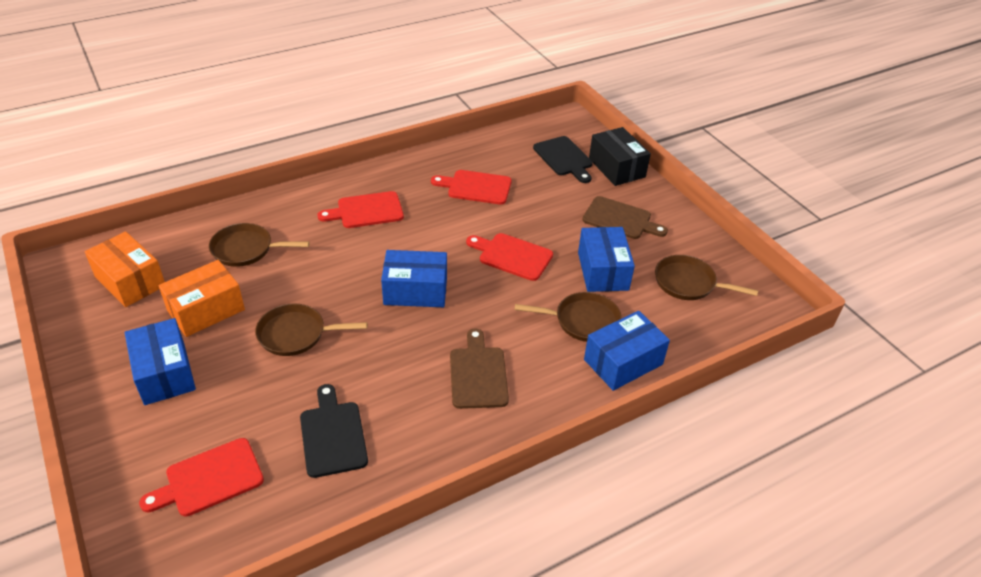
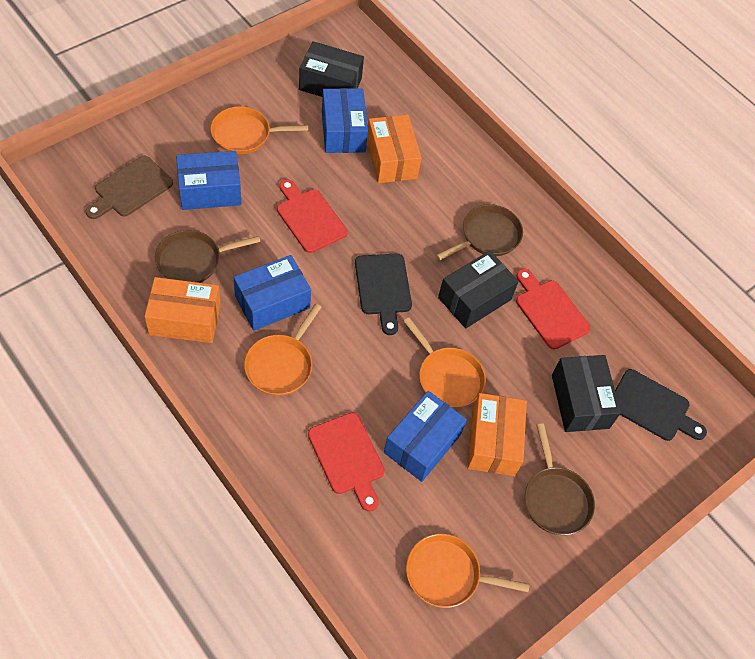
black box: [589,127,651,186] = 1 -> [299,41,364,97] [438,251,519,329] [552,355,621,432] = 3
brown cutting board: [450,328,509,409] [583,196,668,239] = 2 -> [85,156,173,219] = 1
brown pan: [209,223,310,267] [255,303,367,356] [515,292,622,342] [655,255,758,300] = 4 -> [155,230,260,283] [436,204,523,261] [525,423,595,535] = 3
orange box: [85,232,165,307] [158,260,245,337] = 2 -> [144,277,221,343] [367,115,422,183] [467,393,527,476] = 3
orange pan: none = 0 -> [211,106,308,154] [244,304,322,396] [404,318,486,408] [406,534,530,608] = 4
red cutting board: [139,438,264,517] [317,191,404,228] [431,170,512,205] [466,233,553,281] = 4 -> [277,179,348,253] [308,412,385,512] [516,268,591,350] = 3

